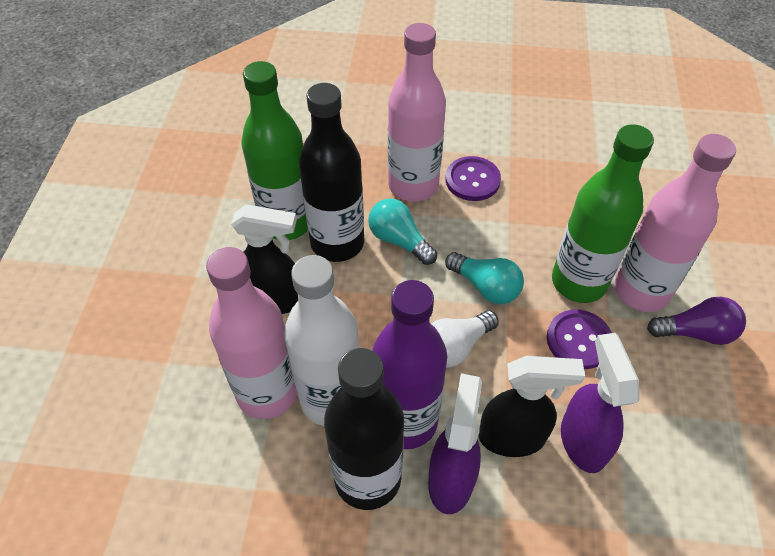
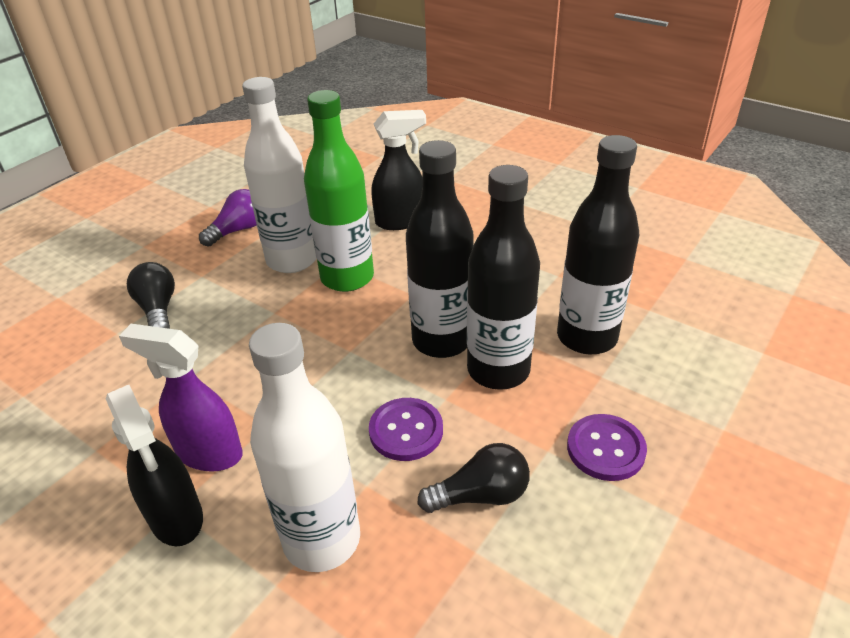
black bottle: [299,83,364,262] [324,348,404,510] = 2 -> [406,140,474,358] [467,165,540,390] [557,135,639,355] = 3
black light bulb: none = 0 -> [127,262,175,329] [417,443,530,513] = 2
green bottle: [242,61,308,240] [552,124,654,303] = 2 -> [304,90,374,292] = 1
pink bottle: [206,247,297,419] [388,23,446,202] [614,134,736,312] = 3 -> none = 0
purple bottle: [372,280,447,449] = 1 -> none = 0
purple spray bottle: [428,373,482,514] [561,333,640,473] = 2 -> [119,324,243,471] = 1
turquoise light bulb: [368,198,437,265] [445,252,524,304] = 2 -> none = 0
white bottle: [284,255,360,426] = 1 -> [242,77,317,273] [249,323,360,572] = 2
white light bulb: [431,310,499,368] = 1 -> none = 0

